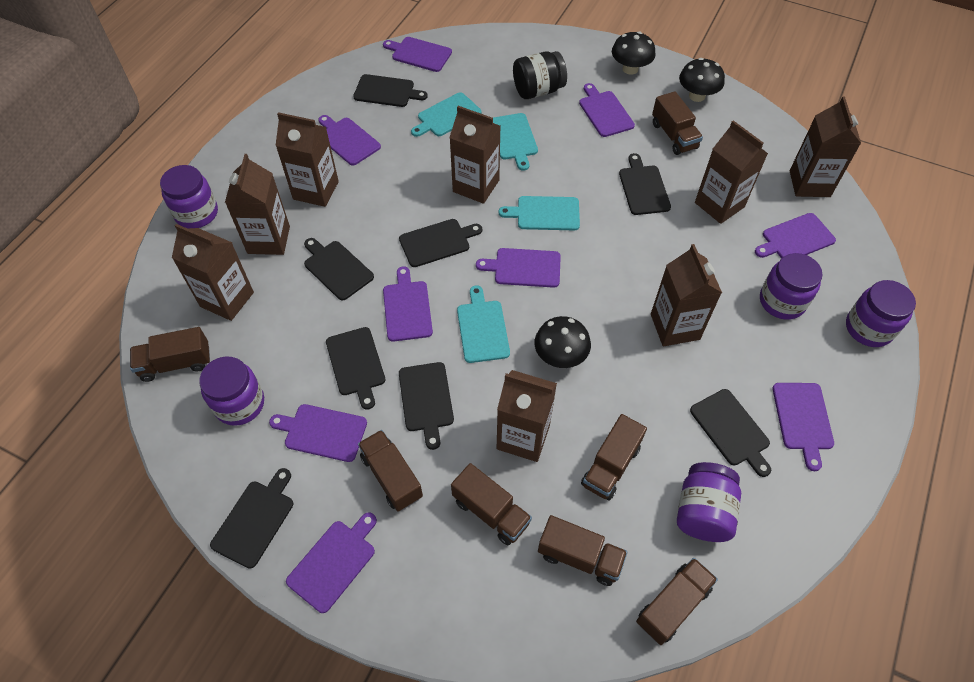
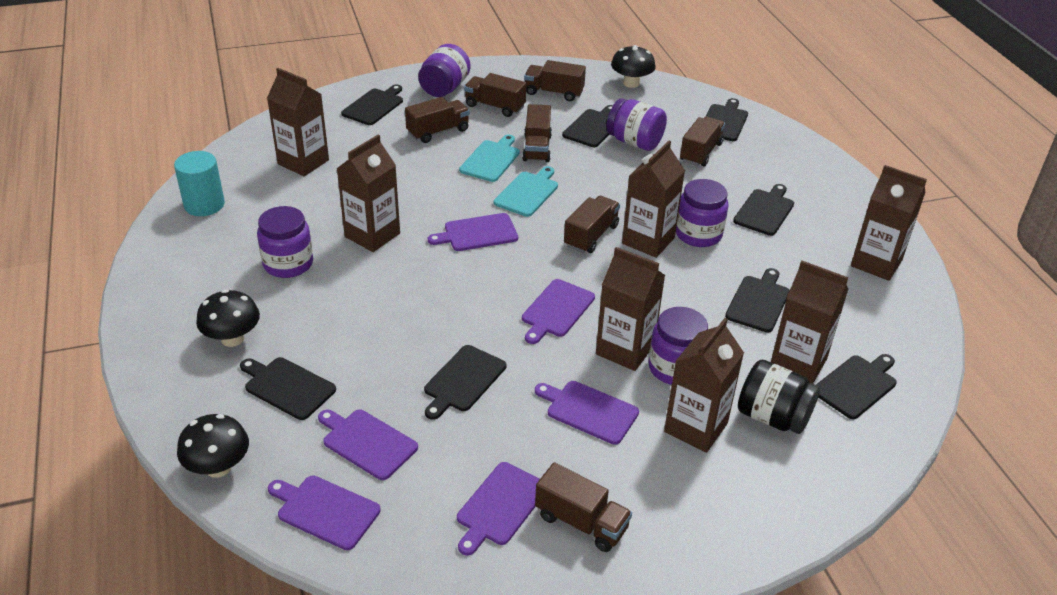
brown carton: [172,224,254,321] [225,154,290,255] [275,112,339,207] [449,106,500,204] [497,370,557,462] [651,244,722,346] [695,120,768,224] [790,96,861,197] = 8 -> [267,68,329,176] [337,135,400,252] [596,247,665,371] [622,141,685,258] [664,318,744,453] [771,261,848,384] [851,165,927,281] = 7
purple cutting board: [269,404,367,462] [286,513,377,613] [318,115,381,166] [383,37,452,72] [383,266,433,342] [476,248,561,288] [579,83,635,137] [755,213,836,258] [772,383,834,471] = 9 -> [268,475,381,550] [318,410,418,480] [428,213,518,251] [457,462,540,556] [522,279,595,344] [535,381,639,445] = 6
turquoise cutting board: [411,92,481,137] [457,286,510,363] [493,113,538,171] [499,196,580,230] = 4 -> [459,134,520,182] [494,166,558,217] = 2
turquoise cylinder: none = 0 -> [174,151,225,216] = 1

